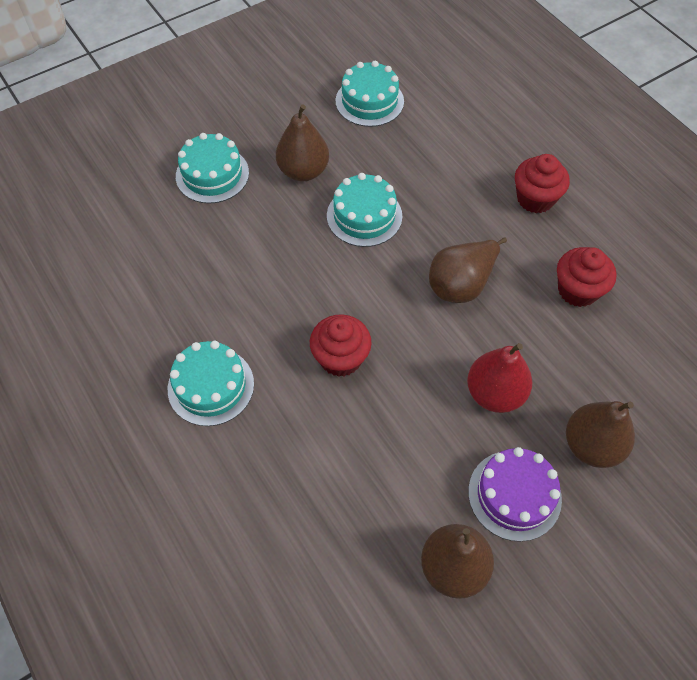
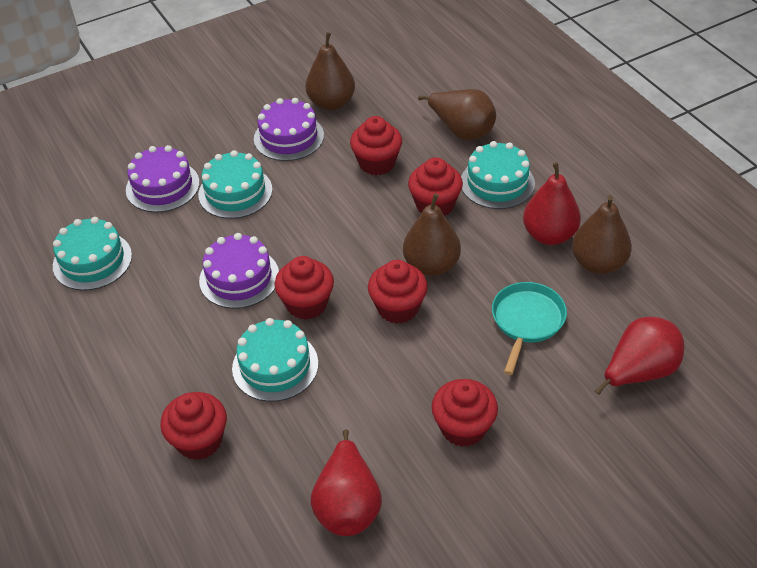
purple cake: [468,447,562,542] = 1 -> [126,145,200,212] [199,233,279,309] [254,98,324,161] = 3
red cupcake: [310,314,372,377] [515,154,570,213] [557,247,617,307] = 3 -> [160,392,227,460] [275,256,334,320] [350,116,402,175] [368,260,428,324] [408,157,463,216] [432,379,498,447] = 6
red pear: [467,343,532,413] = 1 -> [311,429,382,536] [523,162,581,245] [595,317,684,395] = 3
turquoise pan: none = 0 -> [492,282,567,375] = 1

